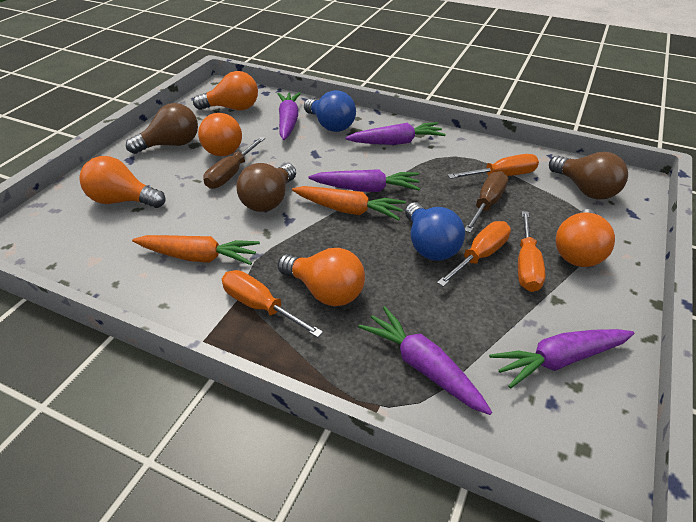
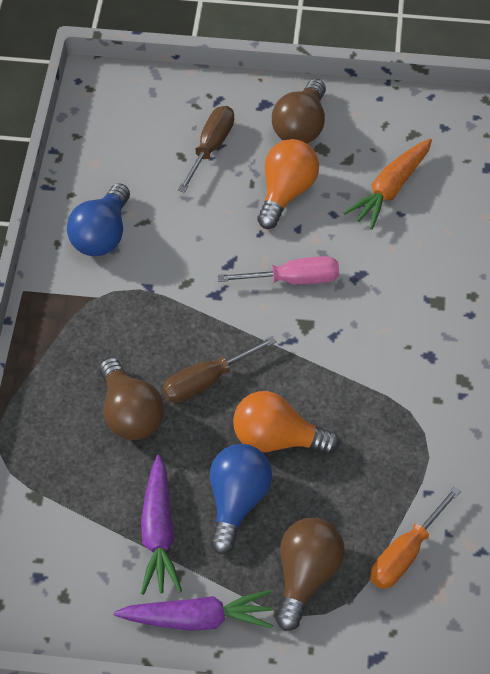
orange carrot: [132,235,260,265] [292,186,406,220] = 2 -> [344,139,432,230] = 1
orange light bulb: [79,156,166,208] [193,71,258,110] [198,113,242,156] [278,248,365,306] [556,209,615,267] = 5 -> [233,391,339,454] [257,139,319,229] = 2
orange screwdriver: [222,270,323,338] [437,221,511,287] [448,154,539,179] [518,211,545,292] = 4 -> [370,486,461,589] = 1
pink screwdriver: none = 0 -> [217,256,339,284] = 1
purple carrot: [278,92,301,140] [308,169,420,192] [345,122,446,145] [358,306,492,415] [489,329,635,388] = 5 -> [114,590,273,631] [141,455,182,595] = 2

